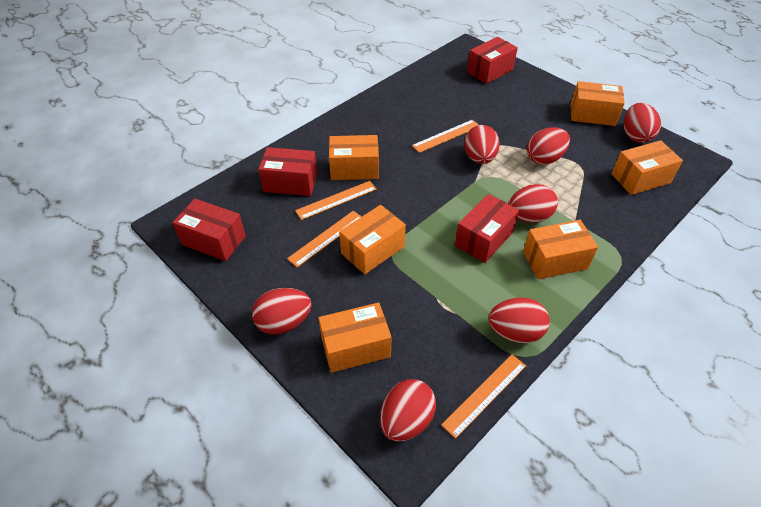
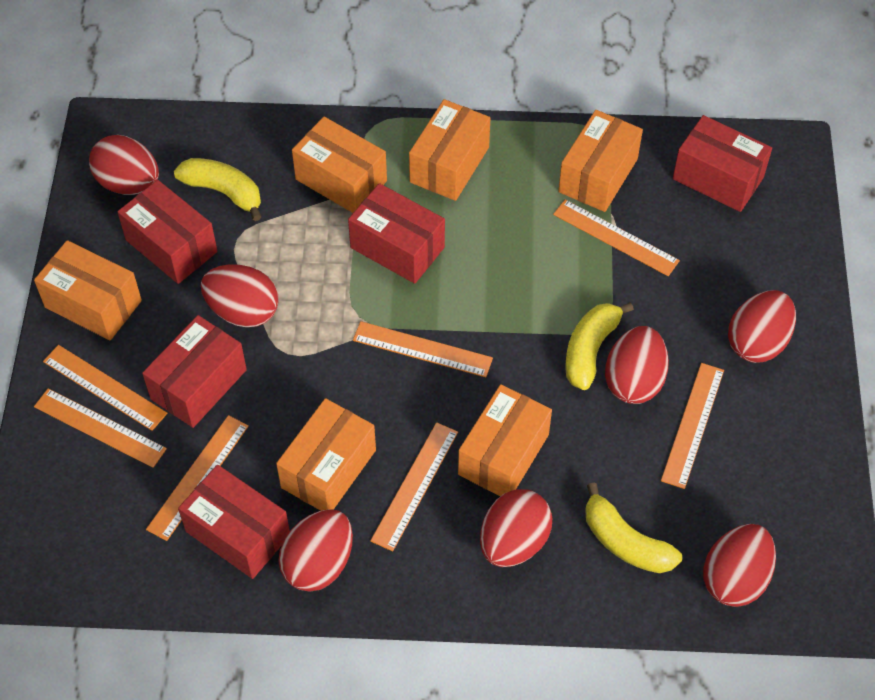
orange ruler: [287,211,362,267] [295,181,377,220] [412,120,479,153] [441,354,526,439] = 4 -> [34,388,167,468] [43,345,167,431] [146,415,249,541] [353,321,493,377] [370,422,458,551] [553,199,680,276] [661,363,724,489] = 7
red box: [172,199,246,261] [258,147,317,196] [455,194,519,263] [467,37,518,84] = 4 -> [117,180,217,284] [142,315,247,428] [178,465,290,579] [348,183,445,284] [673,115,772,212] = 5
yellow banana: none = 0 -> [174,158,262,221] [565,302,634,390] [585,482,682,573] = 3

